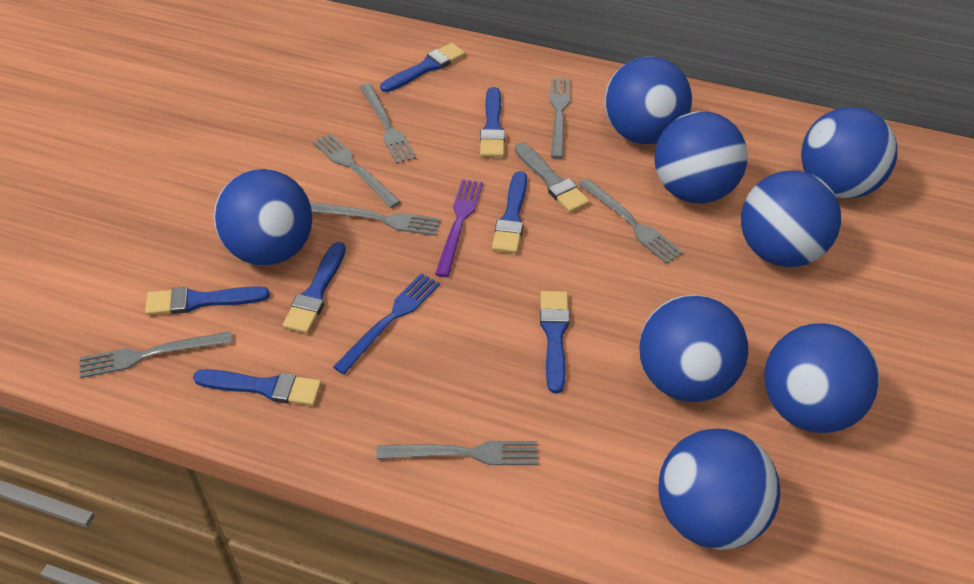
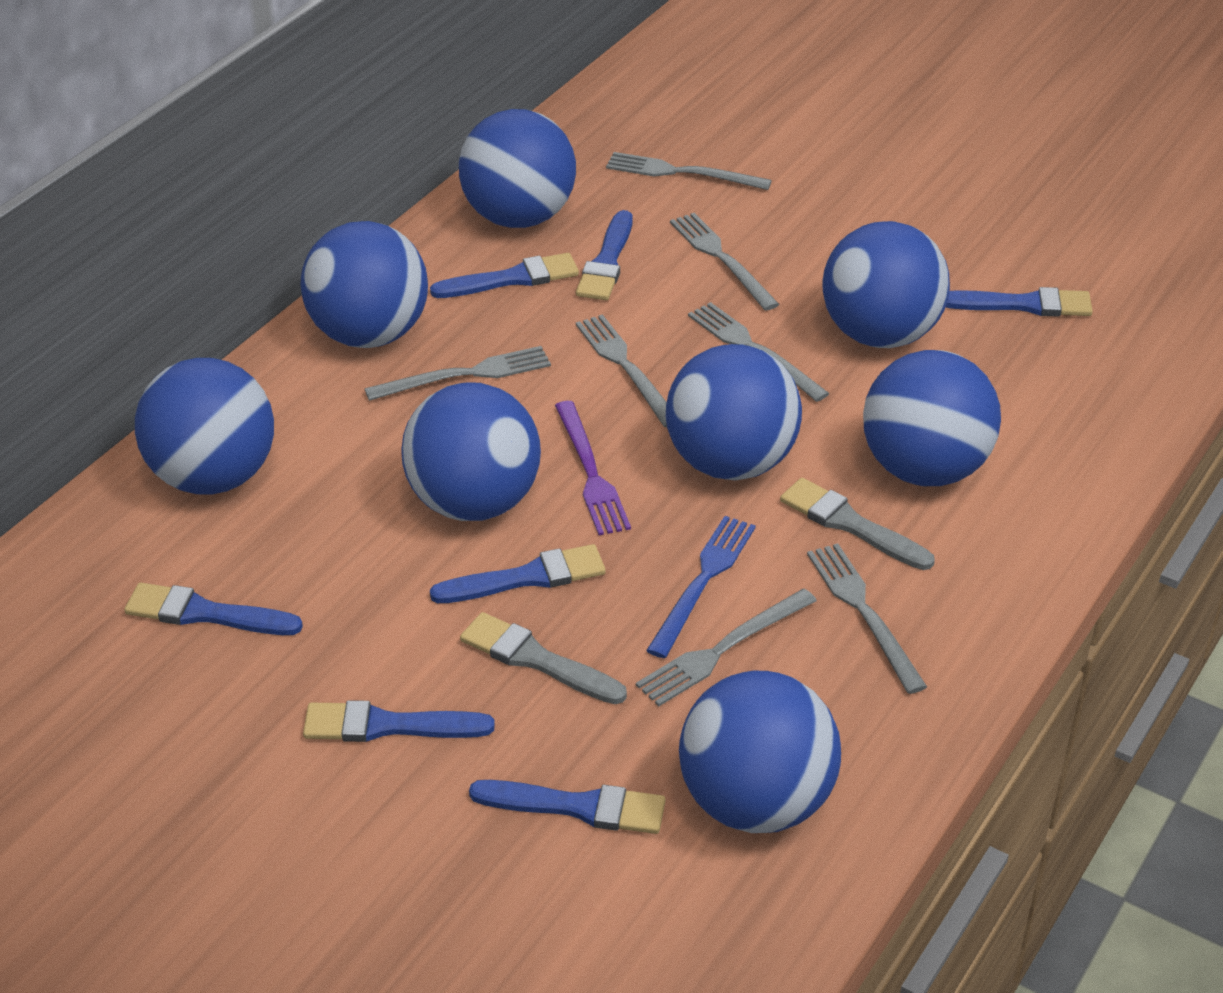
grey brush: [515,142,590,213] = 1 -> [460,612,627,704] [780,478,935,570] = 2

